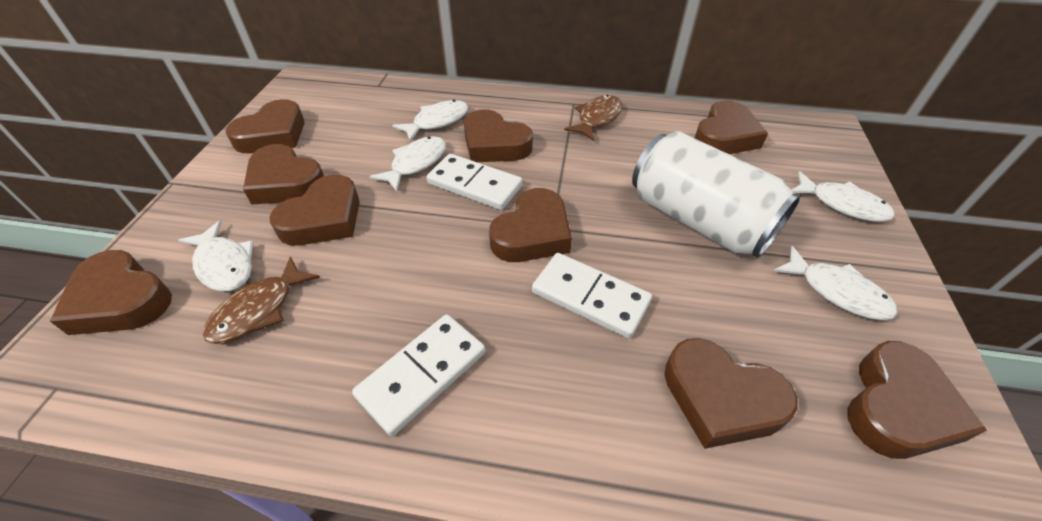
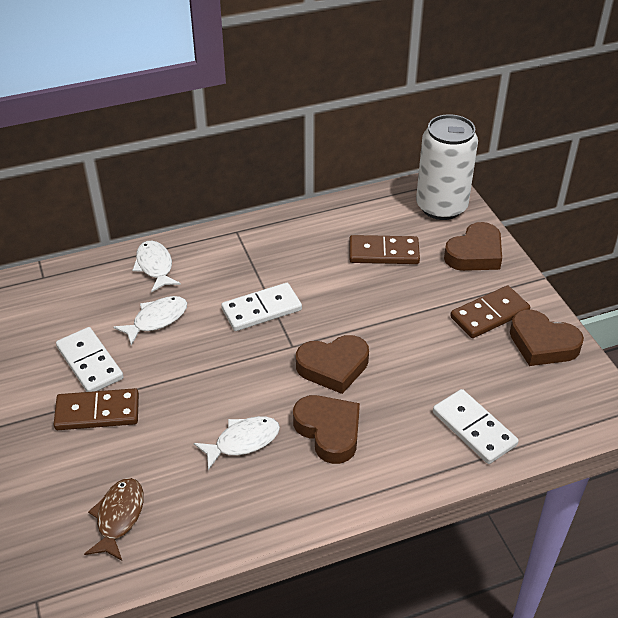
brown domino: none = 0 -> [53,388,139,430] [349,235,420,264] [450,285,530,338] = 3
brown fish: [203,256,320,344] [564,95,622,141] = 2 -> [84,478,144,561] = 1
brown heart: [50,250,172,335] [226,99,305,153] [243,144,324,205] [270,175,360,246] [464,109,533,162] [489,188,572,262] [664,338,798,449] [695,101,768,154] [847,341,987,459] = 9 -> [293,395,360,464] [296,335,369,394] [444,222,502,271] [510,309,584,366] = 4
white fish: [178,220,254,292] [369,136,446,191] [392,100,468,141] [773,245,897,320] [791,171,895,222] = 5 -> [113,296,187,346] [132,241,181,292] [194,416,280,470] = 3

